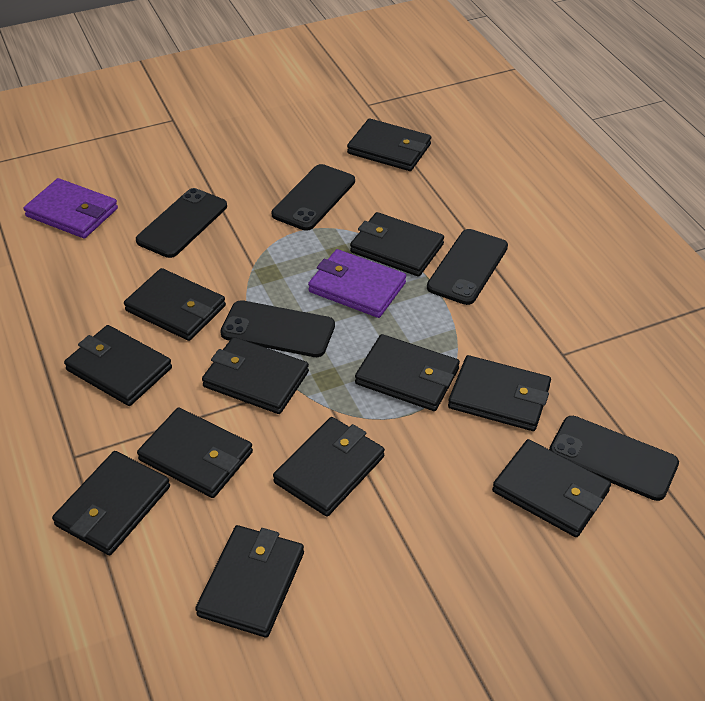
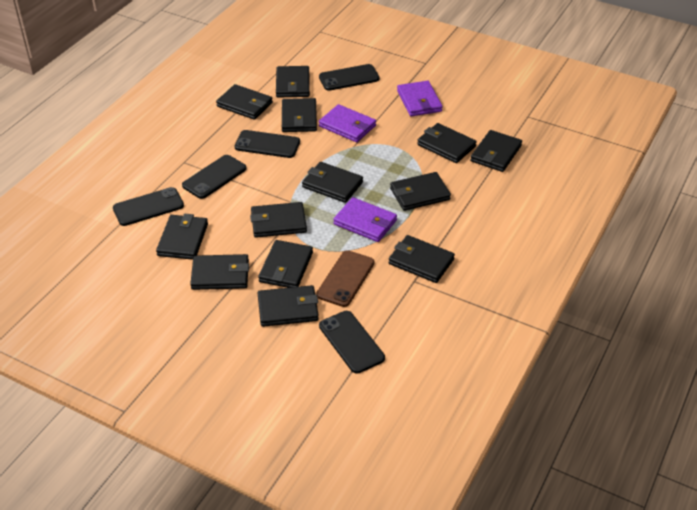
black wallet: [52,451,170,555] [64,325,172,406] [124,268,226,341] [137,408,253,498] [195,525,304,638] [202,337,309,414] [273,417,385,516] [347,118,431,171] [350,212,444,277] [355,334,460,411] [448,355,551,431] [492,439,611,537] = 12 -> [156,214,208,260] [190,254,249,290] [216,84,273,120] [250,202,307,238] [258,240,313,288] [258,285,319,327] [276,66,310,98] [282,98,317,132] [302,162,363,203] [388,235,455,283] [390,172,451,211] [417,123,477,163] [470,130,522,172] = 13
brown phone: none = 0 -> [316,250,374,307] = 1
purple wallet: [24,178,118,239] [308,249,406,318] = 2 -> [319,104,376,142] [333,197,397,242] [397,81,443,116] = 3

